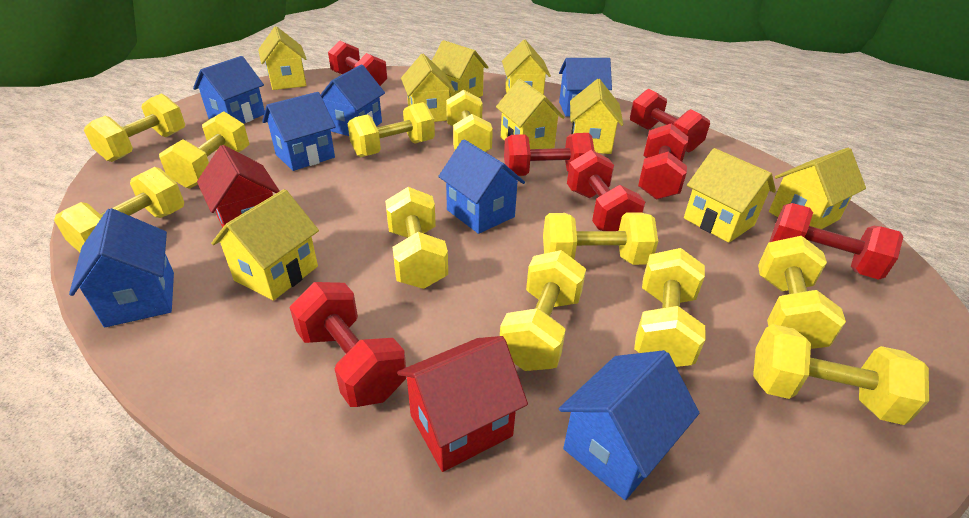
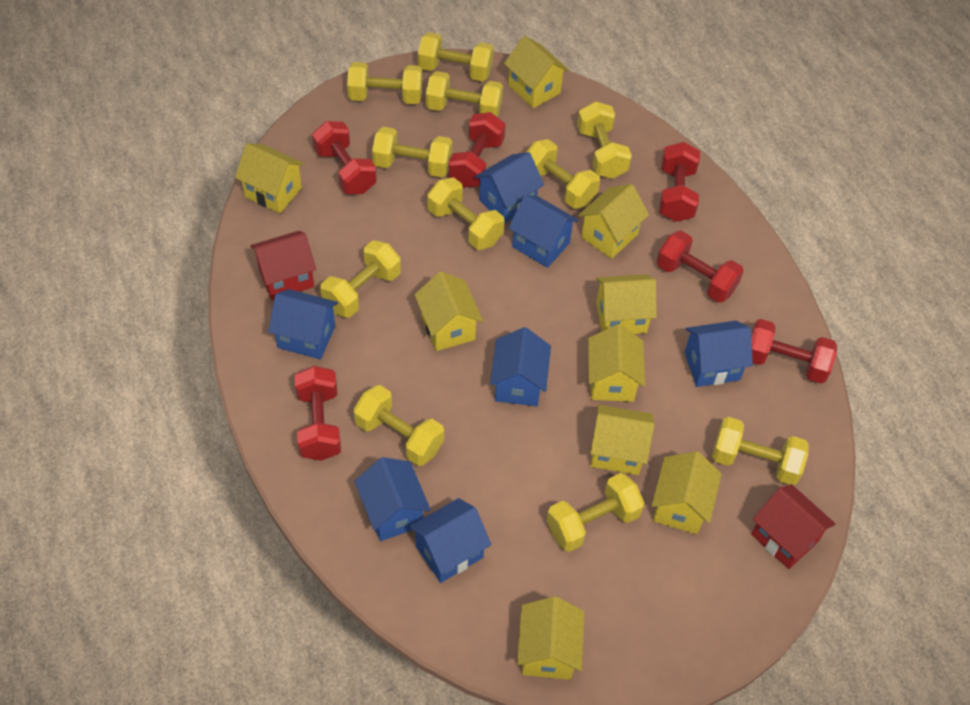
red dumbbell: [290,282,406,407] [328,41,387,86] [504,133,595,176] [567,150,645,231] [630,89,710,152] [638,124,688,200] [769,203,903,280] = 7 -> [295,366,341,461] [312,121,377,194] [448,112,506,188] [657,231,744,303] [659,142,700,222] [751,319,837,384] = 6

